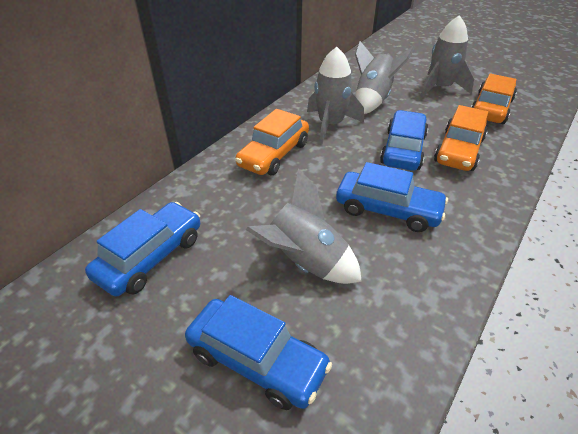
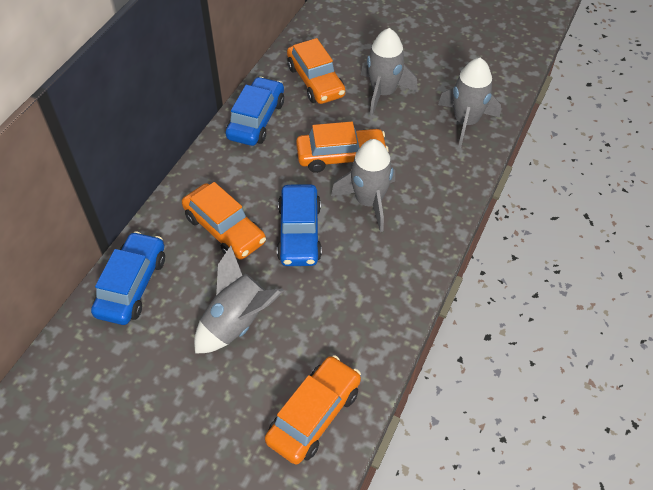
blue car: [85,202,200,296] [185,295,332,410] [336,162,448,232] [380,110,428,171] = 4 -> [91,231,165,325] [226,77,284,146] [277,184,322,266] = 3
orange car: [235,109,309,176] [434,105,488,171] [471,73,517,124] = 3 -> [182,182,266,260] [265,355,361,465] [287,38,346,104] [296,122,389,173] = 4

